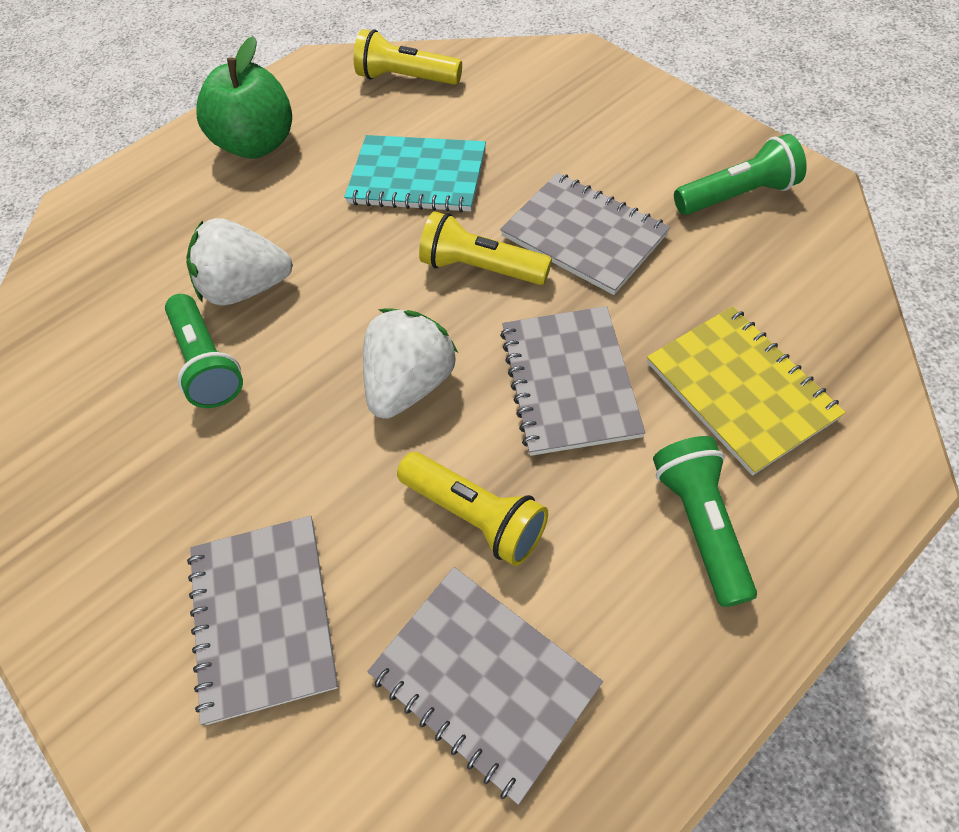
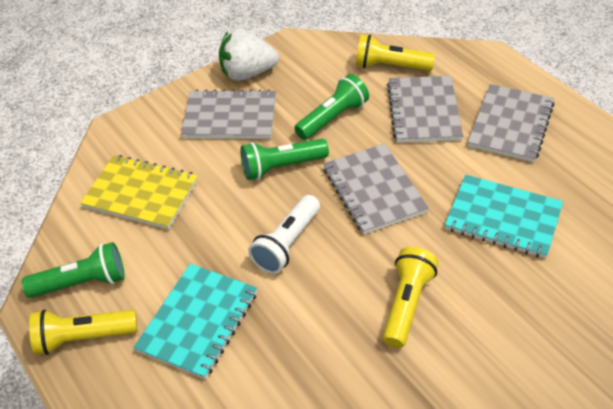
green apple: [196,36,292,159] = 1 -> none = 0
turquoise notebook: [344,135,486,212] = 1 -> [133,263,257,379] [445,175,563,258] = 2
white flashlight: none = 0 -> [248,195,320,274] = 1
white strawberry: [186,218,293,305] [363,308,458,419] = 2 -> [219,29,279,81] = 1

